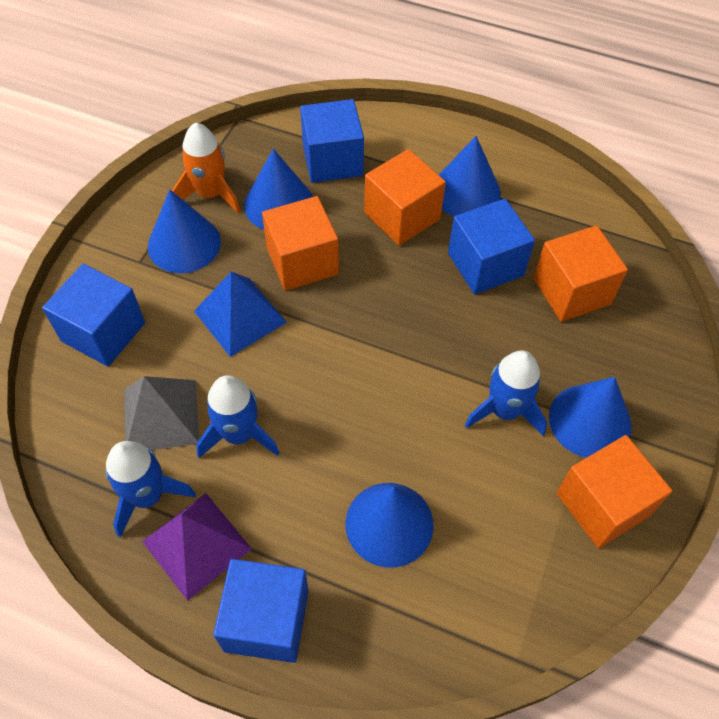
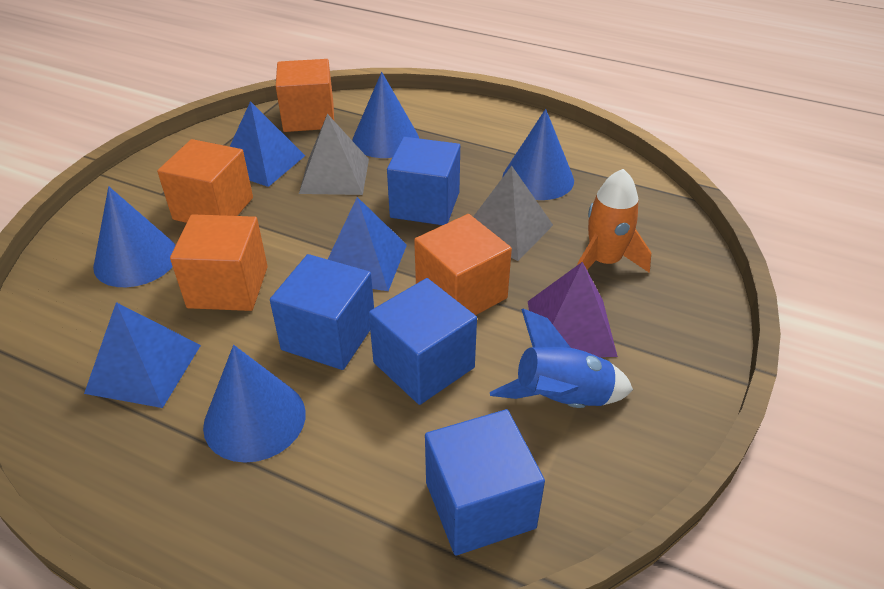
blue cone: [148,190,221,273] [244,149,313,230] [346,483,434,567] [439,136,501,216] [549,377,632,458] = 5 -> [93,186,176,287] [203,345,306,463] [352,72,419,158] [502,109,574,200] = 4
blue pyramid: [194,272,287,357] = 1 -> [84,302,201,408] [230,101,305,187] [328,197,407,291] = 3
blue rocket: [106,441,196,537] [196,375,279,458] [465,350,547,436] = 3 -> [490,309,633,408] = 1
grey pyramid: [124,376,199,450] = 1 -> [299,114,369,195] [473,166,553,261] = 2

